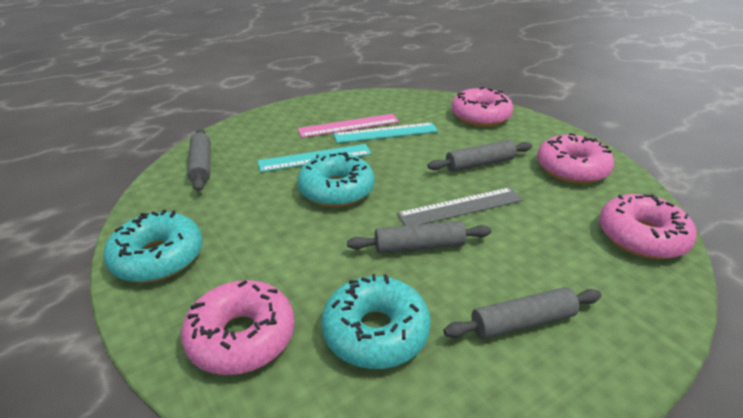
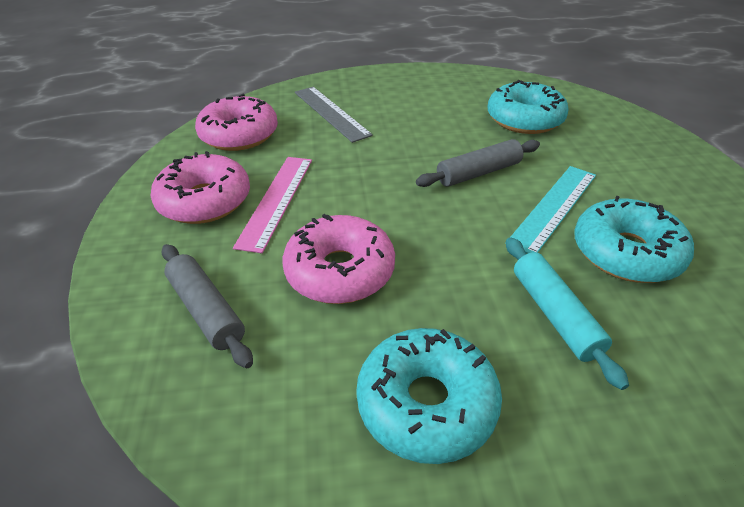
grey rolling pin: [188,129,210,191] [347,221,491,254] [428,140,532,172] [444,287,602,339] = 4 -> [162,244,253,368] [416,139,540,187] = 2
pink donut: [181,280,295,375] [451,87,513,127] [537,133,614,184] [599,194,697,259] = 4 -> [151,151,250,224] [195,94,278,151] [282,214,395,304] = 3
turquoise rolling pin: none = 0 -> [506,237,629,390] = 1
turquoise ruler: [257,144,372,172] [333,122,438,143] = 2 -> [505,166,596,254] = 1

